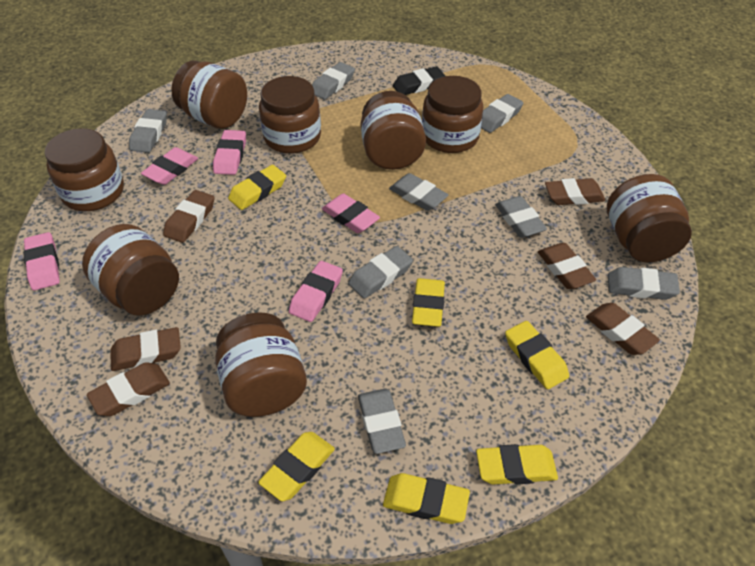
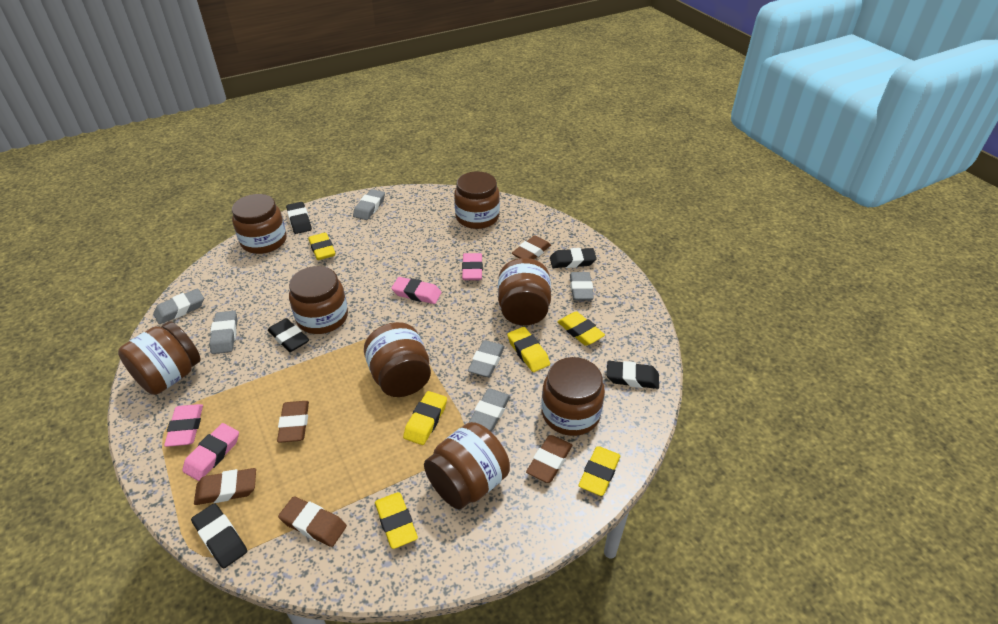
black eraser: [393,66,445,95] = 1 -> [191,503,247,568] [268,318,309,352] [286,202,312,234] [550,248,597,268] [607,361,659,389] = 5
brown eraser: [87,362,170,416] [110,327,181,371] [163,190,214,243] [538,243,596,289] [545,178,605,205] [586,303,660,355] = 6 -> [194,468,256,505] [277,401,309,443] [278,496,347,547] [512,235,551,259] [526,435,572,483] = 5
grey eraser: [129,109,167,153] [312,62,355,100] [348,246,413,299] [358,389,406,454] [389,173,449,211] [481,94,523,133] [495,196,547,238] [608,267,680,300] = 8 -> [153,288,204,324] [209,311,237,354] [353,189,385,220] [468,340,505,377] [469,389,511,431] [570,272,594,301] = 6
pink eraser: [23,232,60,290] [141,147,198,185] [213,130,246,175] [289,261,343,322] [322,193,380,233] = 5 -> [164,404,203,447] [182,423,239,481] [391,277,442,304] [462,253,483,280] = 4

